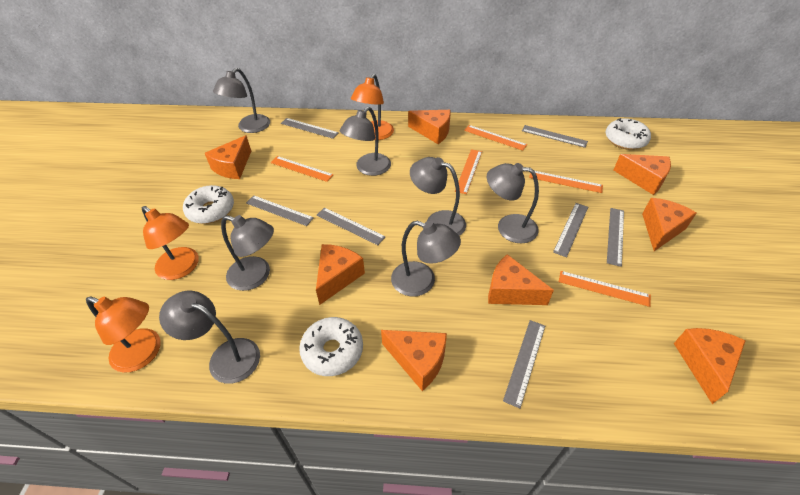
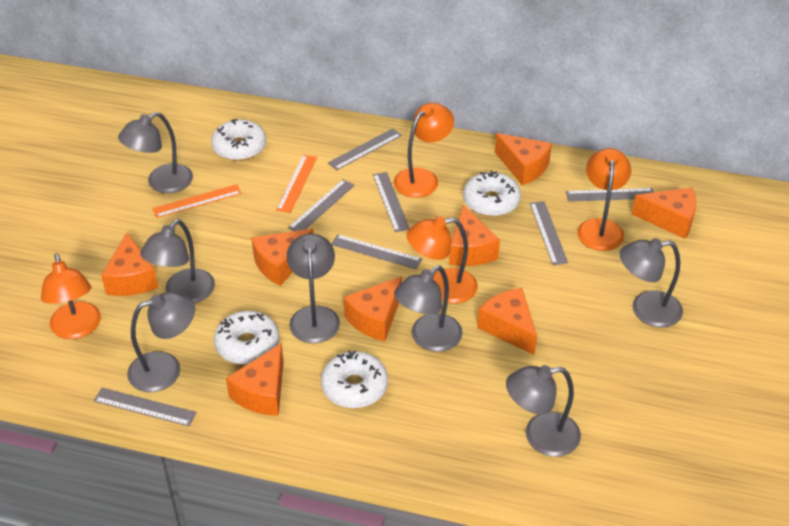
orange lamp: [86,297,161,373] [142,206,199,280] [351,74,394,140] = 3 -> [41,253,101,339] [394,103,454,198] [406,216,478,304] [577,148,631,251] = 4
orange ruler: [271,156,334,182] [455,149,482,194] [464,125,527,151] [529,171,603,193] [559,271,651,307] = 5 -> [152,184,242,218] [276,155,317,213] = 2
white donut: [183,185,234,224] [299,317,363,376] [606,118,651,150] = 3 -> [211,119,266,161] [214,311,279,365] [321,350,388,408] [463,170,521,217] = 4

